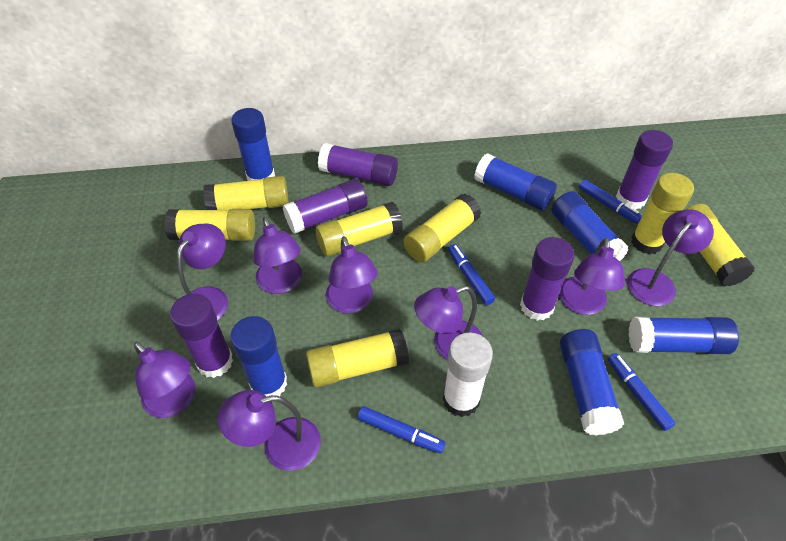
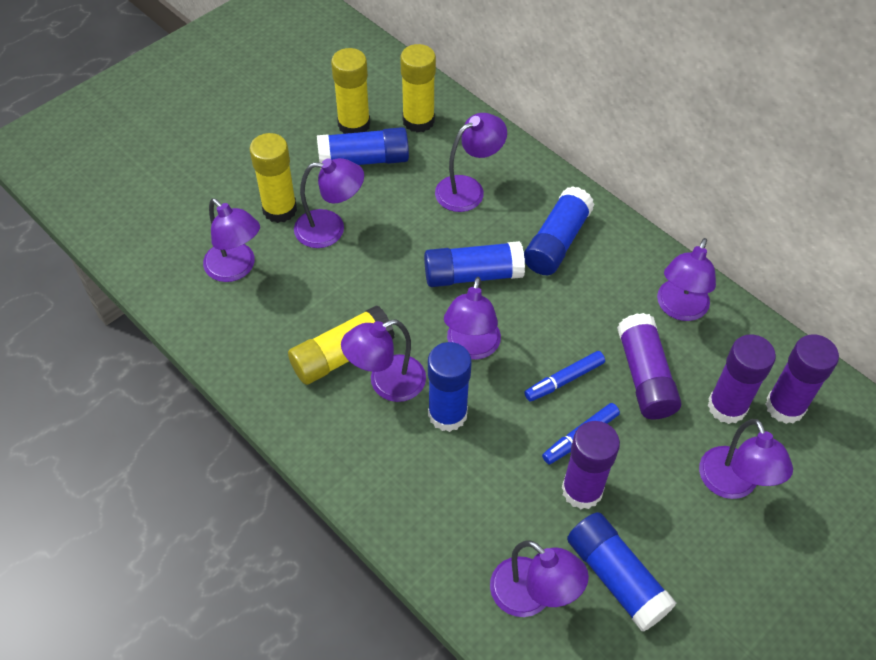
blue glue stick: [230,316,287,396] [231,108,275,181] [474,153,557,210] [552,191,629,261] [560,329,624,435] [629,317,739,354] = 6 -> [317,127,409,169] [424,241,525,287] [428,342,472,432] [524,186,595,275] [567,512,677,632] = 5
blue marker: [358,406,446,453] [448,244,495,305] [579,180,642,224] [608,353,676,431] = 4 -> [524,351,605,401] [542,403,620,464] = 2
purple glue stick: [170,294,233,378] [283,179,368,234] [318,143,398,186] [520,237,575,321] [616,130,673,210] = 5 -> [562,421,620,509] [617,313,681,419] [708,334,776,424] [765,334,839,424] = 4
white glue stick: [443,333,493,417] = 1 -> none = 0
yellow glue stick: [164,209,255,241] [203,176,289,210] [306,329,409,387] [315,202,403,256] [404,194,481,262] [631,173,694,254] [687,204,755,286] = 7 -> [250,133,297,223] [288,305,395,385] [331,48,370,134] [400,44,436,133] = 4

